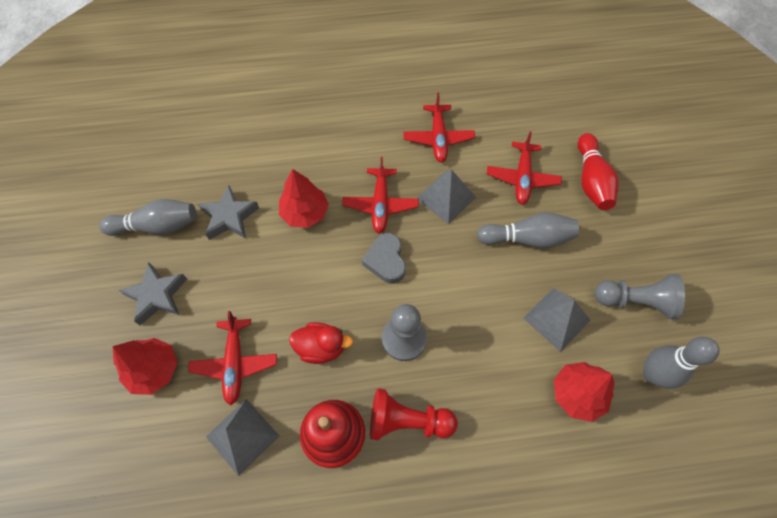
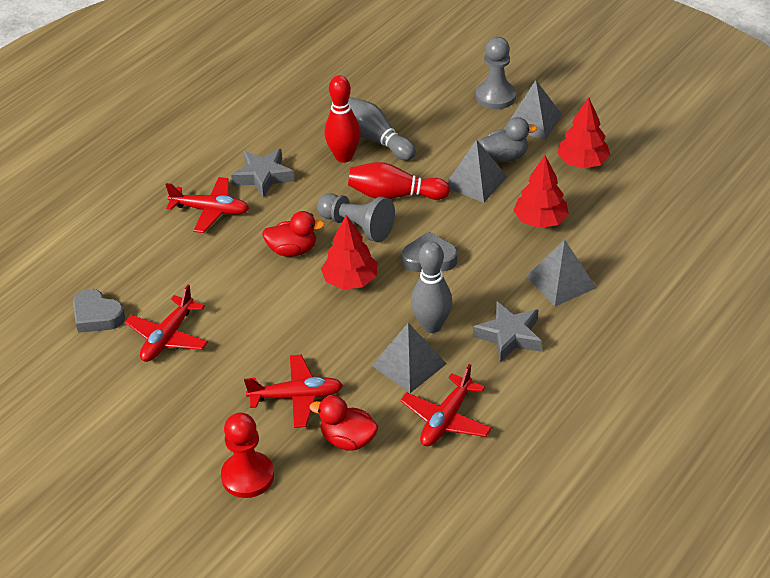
grey bowling pin: [99,199,197,236] [477,212,579,248] [643,337,720,389] = 3 -> [349,97,416,161] [411,241,452,333] = 2
grey duck: none = 0 -> [480,117,537,162] = 1
grey heart: [362,233,406,284] = 1 -> [73,289,125,333] [402,232,458,272] = 2
grey pyramid: [206,399,279,476] [417,170,476,224] [524,288,590,352] = 3 -> [372,323,447,393] [447,140,508,203] [504,80,562,140] [526,240,596,307] = 4
red bowling pin: [578,133,619,210] = 1 -> [324,75,361,163] [348,162,450,200] = 2
red duck: [289,322,353,364] = 1 -> [262,211,325,257] [310,395,378,451] = 2
red stacking toy: [300,400,366,469] = 1 -> none = 0

